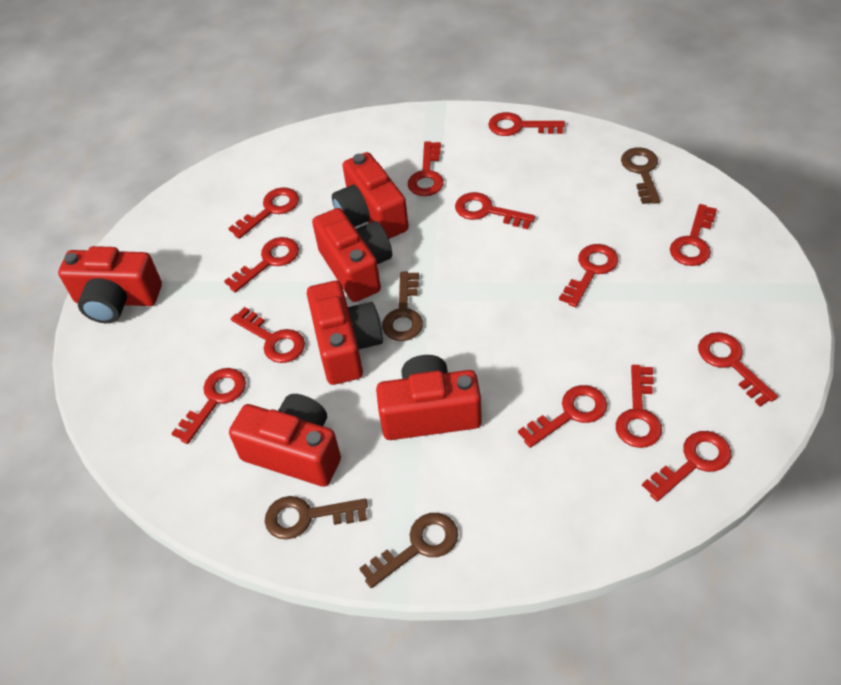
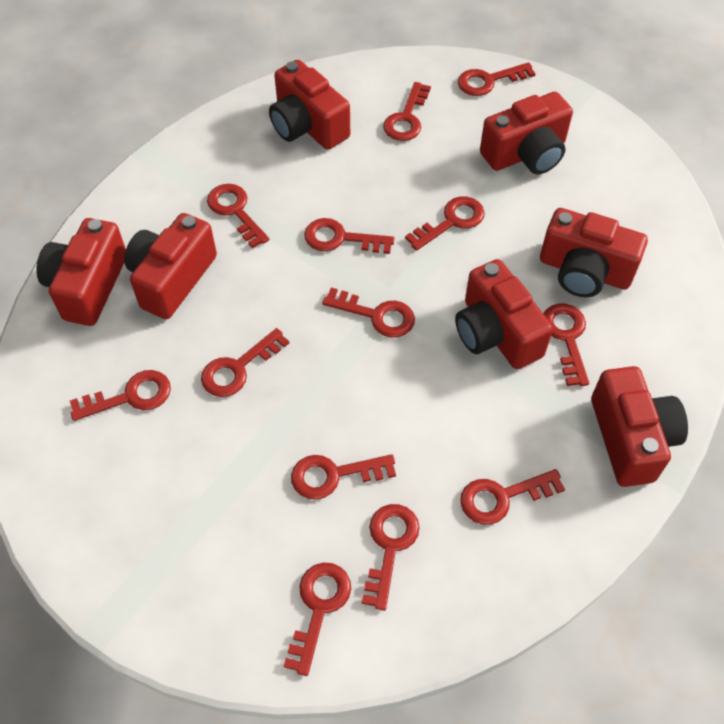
brown key: [265,496,368,540] [359,513,458,588] [382,272,423,341] [621,147,661,204] = 4 -> none = 0
red camera: [58,246,162,323] [229,394,341,487] [307,281,383,385] [312,208,392,302] [332,152,409,239] [376,355,482,440] = 6 -> [37,218,126,326] [124,213,217,319] [269,60,350,150] [455,259,553,369] [480,92,573,174] [540,208,648,297] [591,366,688,487] = 7

